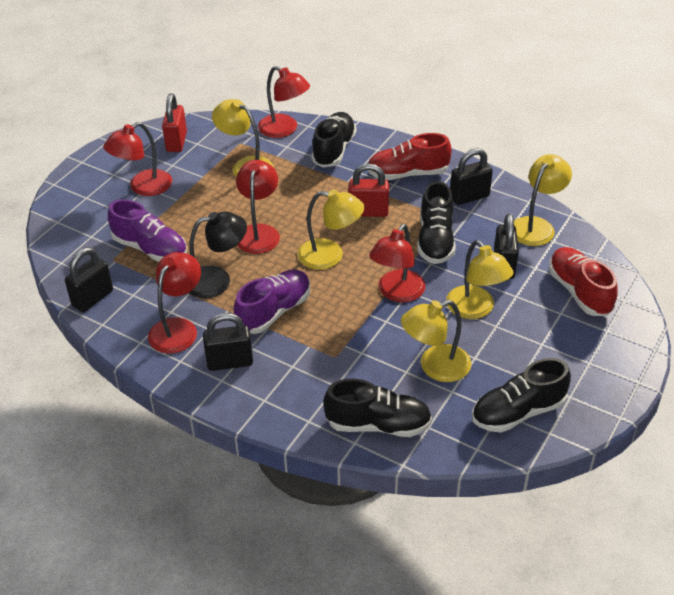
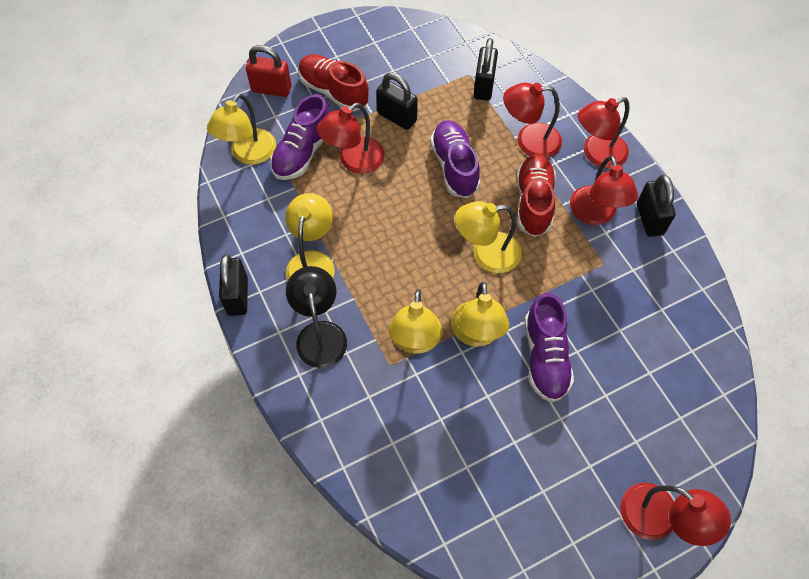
black shoe: [311,112,356,167] [323,379,432,437] [417,181,456,264] [472,358,571,433] = 4 -> none = 0
purple shoe: [108,199,187,262] [234,270,310,334] = 2 -> [270,94,330,180] [430,120,480,198] [525,293,574,403] = 3
red padlock: [162,93,187,152] [349,164,389,217] = 2 -> [246,45,291,97] = 1

